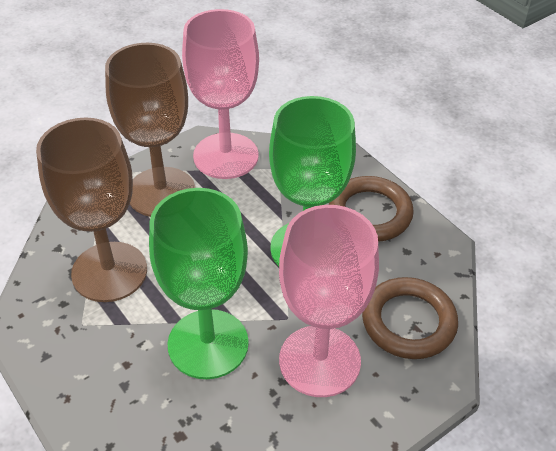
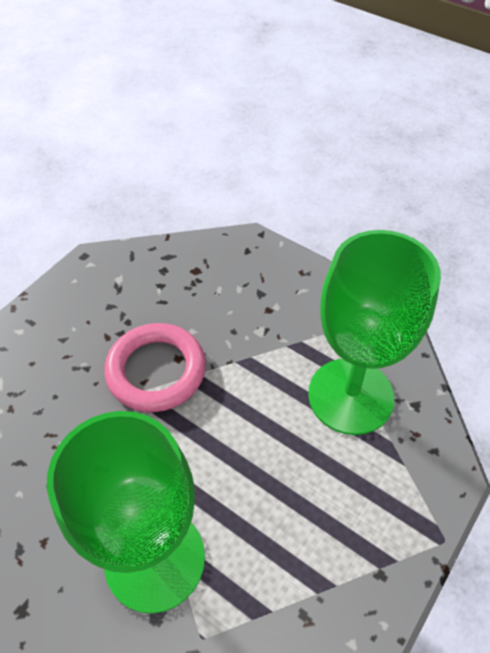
brown goblet: [36,118,147,302] [105,43,195,217] = 2 -> none = 0
brown ring: [329,176,414,242] [362,277,458,359] = 2 -> none = 0
pink goblet: [182,9,259,179] [279,205,379,397] = 2 -> none = 0
pink ring: none = 0 -> [104,323,206,412] = 1

